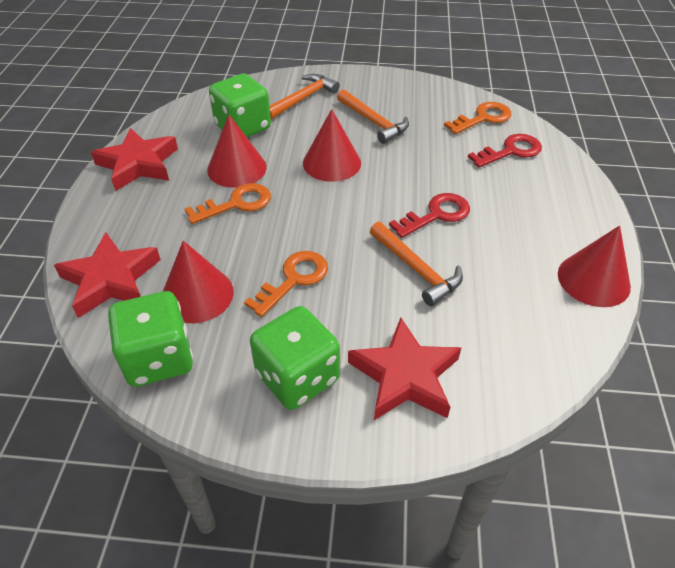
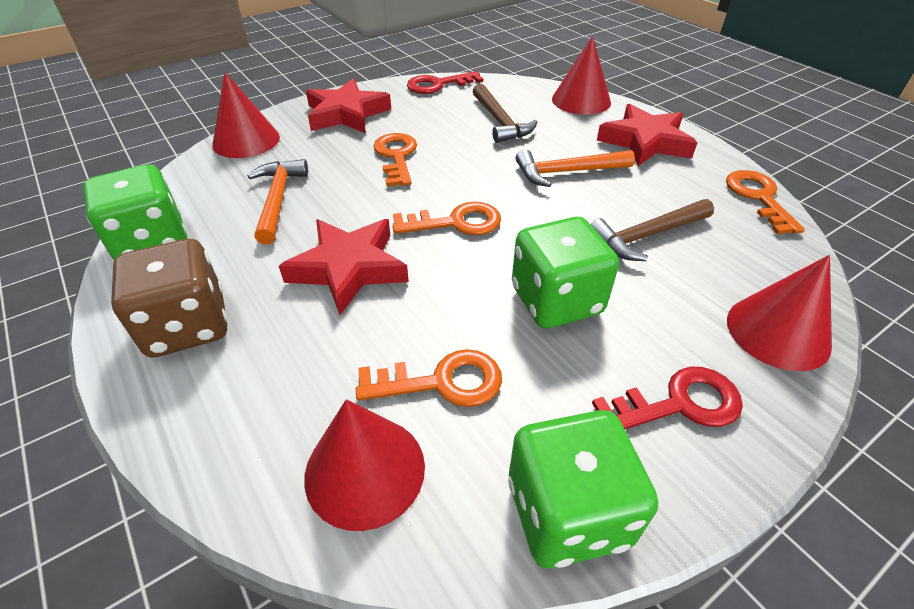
brown dice: none = 0 -> [111,239,227,358] = 1
brown hammer: none = 0 -> [473,84,537,143] [590,199,714,261] = 2
orange hammer: [270,74,340,119] [337,89,409,144] [370,222,463,306] = 3 -> [248,159,308,244] [516,149,635,187] = 2
orange key: [185,183,271,224] [244,251,328,317] [444,102,511,134] = 3 -> [356,349,502,407] [373,133,417,186] [392,202,501,235] [726,170,805,234] = 4

